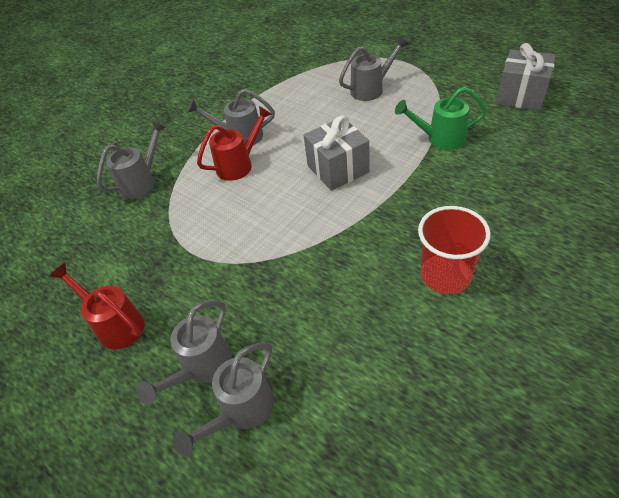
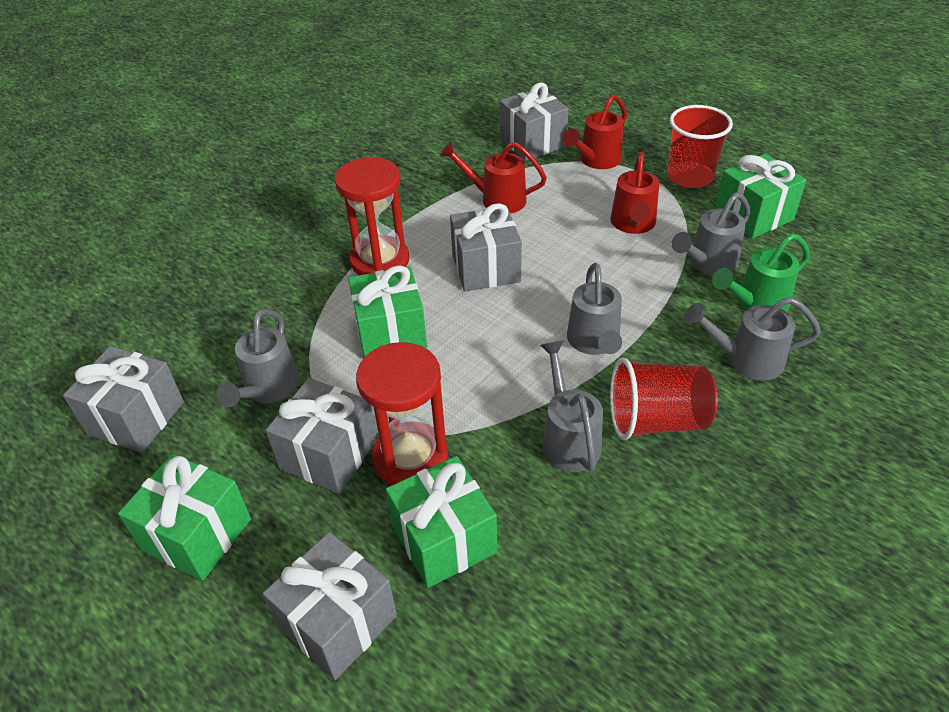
green gift: none = 0 -> [118,454,251,581] [348,265,427,357] [386,456,497,588] [715,153,806,238] = 4
grey gift: [304,115,370,191] [496,43,556,111] = 2 -> [63,346,184,453] [263,532,397,680] [266,378,377,494] [450,203,522,292] [500,82,569,161] = 5
red cup: [418,206,491,294] = 1 -> [610,358,718,440] [668,105,733,188] = 2
red hourglass: none = 0 -> [335,157,409,275] [356,342,448,485] = 2
red watering can: [49,263,145,349] [197,106,272,181] = 2 -> [440,141,547,213] [562,94,627,169] [610,152,659,234] = 3

